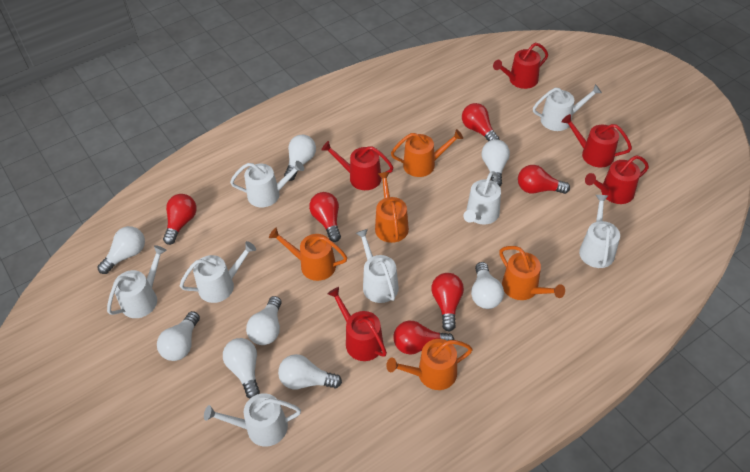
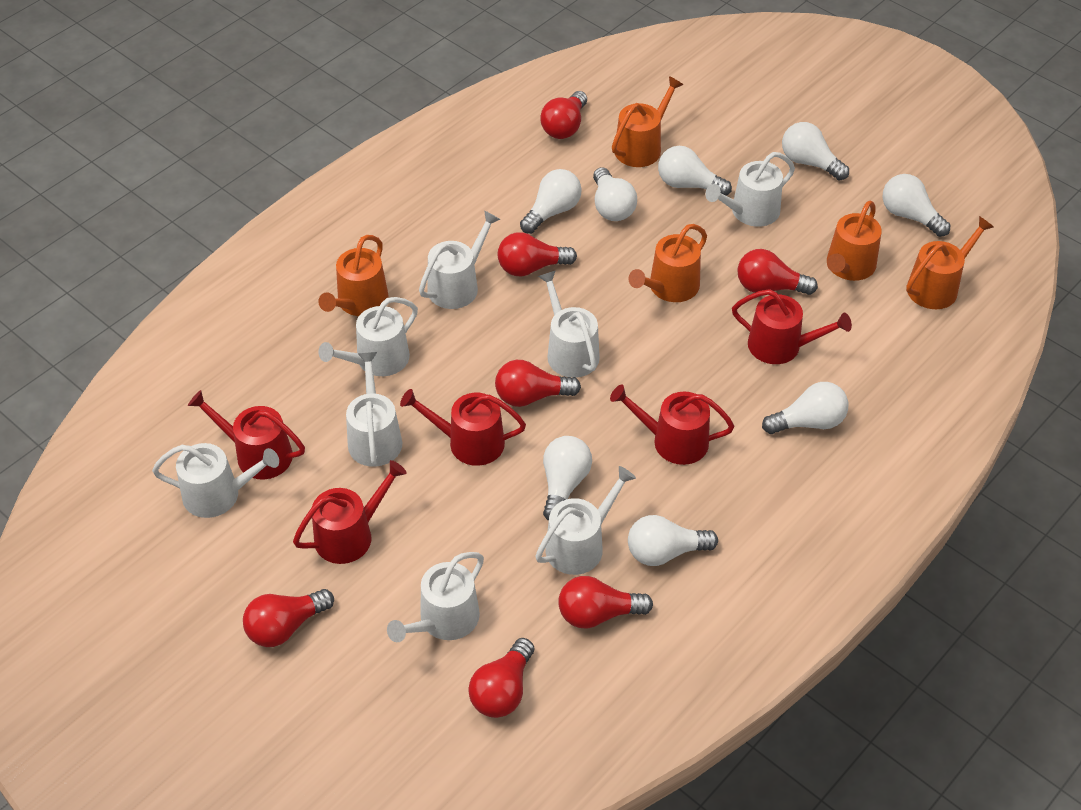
red light bulb: [163,194,196,245] [309,192,341,242] [393,321,454,355] [431,273,464,332] [462,103,499,142] [518,165,570,194] = 6 -> [243,589,334,647] [469,638,534,718] [495,360,581,407] [498,232,577,277] [540,91,587,139] [558,576,653,629] [738,249,818,295] = 7

